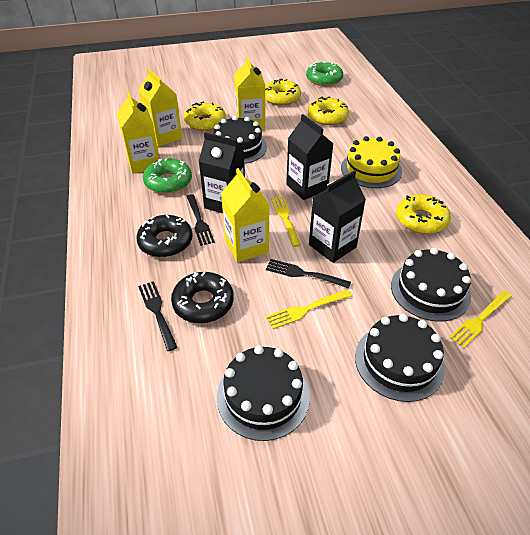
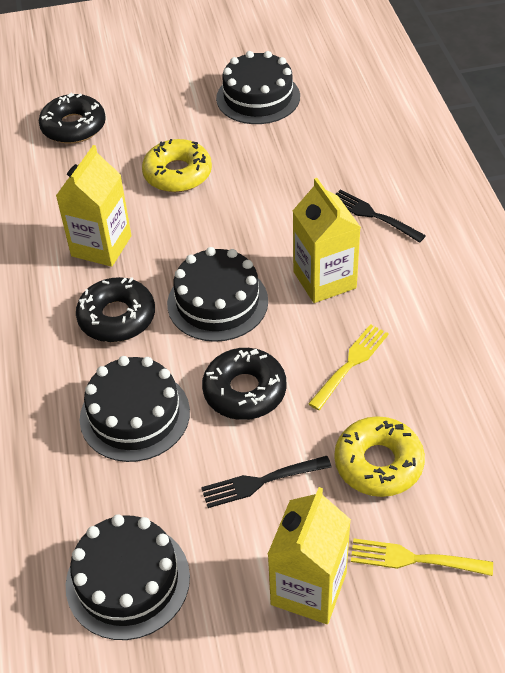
black carton: [198,132,245,214] [286,114,334,200] [309,170,366,263] = 3 -> none = 0
black donut: [136,215,193,257] [171,272,234,323] = 2 -> [39,93,106,144] [76,277,155,342] [202,348,286,420] = 3
black fork: [138,281,178,351] [186,194,215,246] [266,259,351,289] = 3 -> [201,456,332,508] [336,189,426,243] = 2
green donut: [143,158,192,194] [306,61,343,86] = 2 -> none = 0
yellow cake: [341,136,402,188] = 1 -> none = 0
yellow carton: [117,91,159,174] [138,68,182,147] [221,168,270,262] [234,56,265,130] = 4 -> [56,145,131,267] [267,487,351,624] [293,178,361,303] = 3
yellow donut: [184,101,226,131] [265,79,301,105] [308,96,349,125] [396,194,451,234] = 4 -> [142,139,212,192] [334,416,425,497] = 2
yellow fork: [266,290,352,329] [271,196,301,247] [449,291,512,348] = 3 -> [308,324,389,410] [351,538,493,576] = 2

